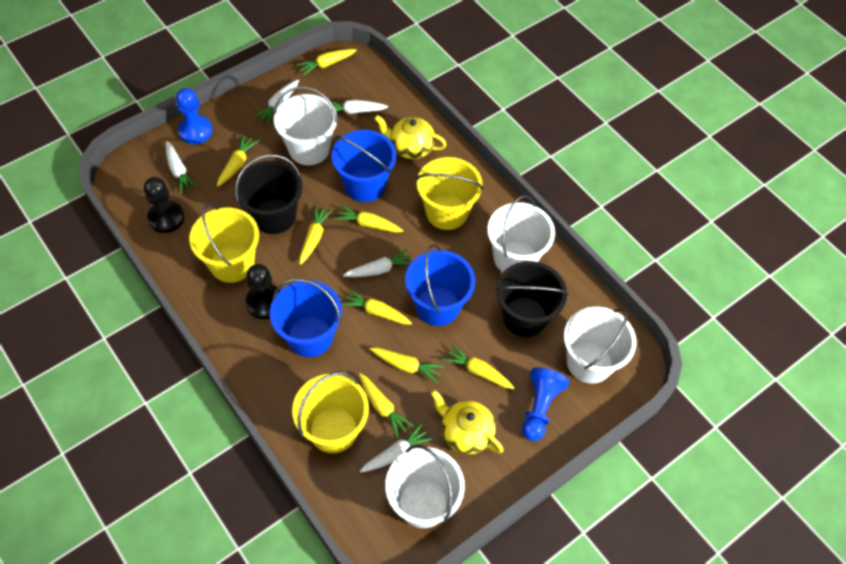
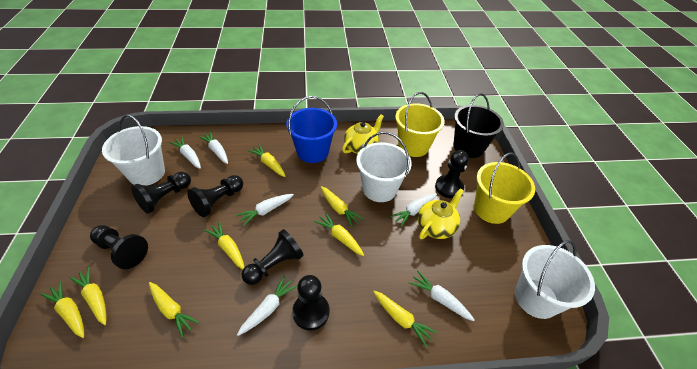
black bucket: [235,154,303,234] [495,261,569,337] = 2 -> [453,93,504,158] = 1
black pawn: [144,177,184,233] [246,264,280,319] = 2 -> [90,225,148,269] [131,172,191,214] [187,175,243,217] [242,229,304,285] [292,275,329,330] [435,150,469,199] = 6
blue bucket: [270,279,342,357] [332,130,396,202] [405,244,475,326] = 3 -> [286,96,337,163] = 1
blue pawn: [176,88,213,144] [522,367,569,441] = 2 -> none = 0
white bucket: [274,86,338,165] [385,445,465,528] [487,195,555,272] [564,306,637,384] = 4 -> [102,115,165,186] [356,132,412,202] [515,240,595,319] = 3
white carrot: [166,141,198,194] [253,79,299,125] [331,100,388,114] [343,249,412,277] [360,422,434,473] = 5 -> [169,136,201,169] [198,131,228,164] [236,194,294,226] [237,275,298,336] [390,193,437,227] [409,271,475,321] = 6
yellow bucket: [189,204,259,283] [292,372,369,453] [416,157,483,230] = 3 -> [395,92,444,157] [474,152,535,224] = 2

